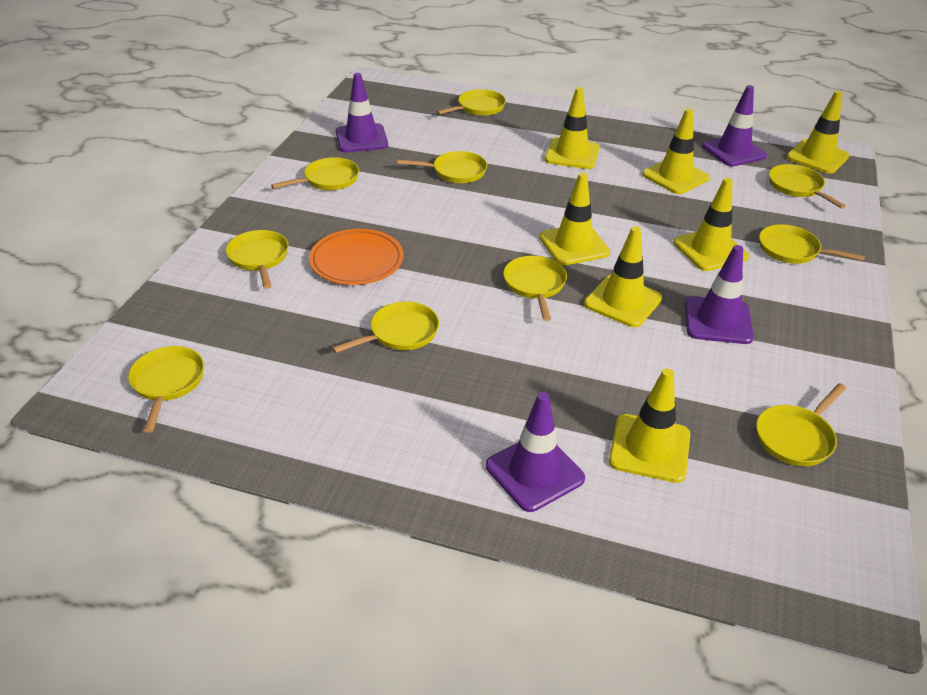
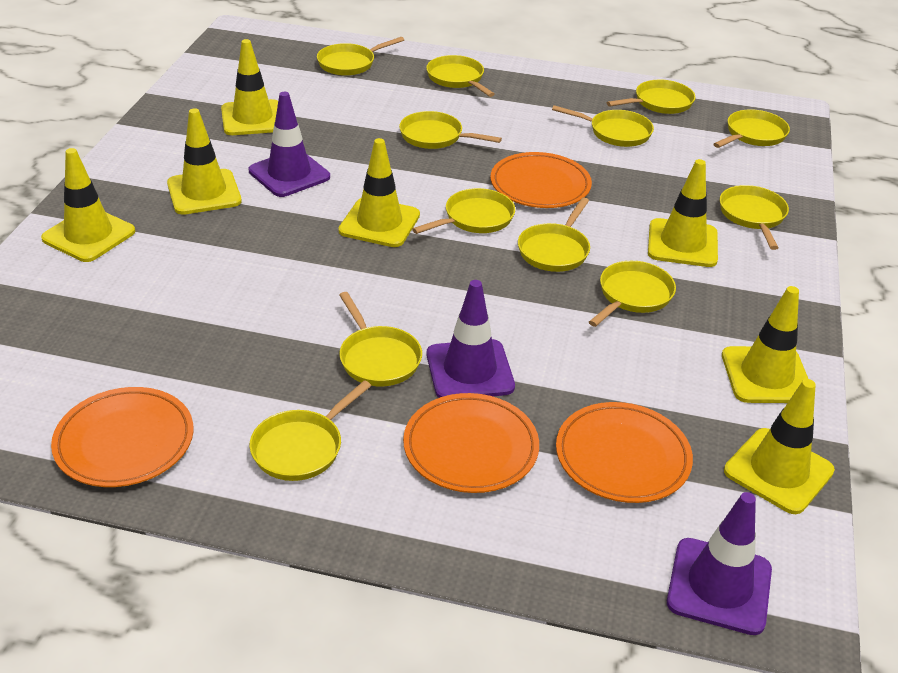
orange plate: [309,229,404,285] = 1 -> [51,387,194,487] [403,393,539,493] [490,152,592,208] [556,402,693,503] = 4
purple traffic cone: [336,73,388,152] [486,392,585,512] [685,245,754,344] [702,85,767,167] = 4 -> [249,92,330,197] [426,280,515,398] [667,492,772,635] = 3
yellow pan: [128,346,204,433] [226,230,289,289] [271,157,359,190] [332,302,439,353] [397,151,487,183] [436,89,506,116] [503,256,567,321] [756,383,847,466] [759,224,865,264] [769,164,846,209] = 10 -> [249,380,371,481] [317,37,404,76] [339,292,422,386] [399,111,502,149] [412,188,515,234] [426,55,495,97] [518,198,590,272] [552,105,654,147] [589,261,676,327] [607,80,695,114] [713,109,790,148] [720,185,789,250] = 12

